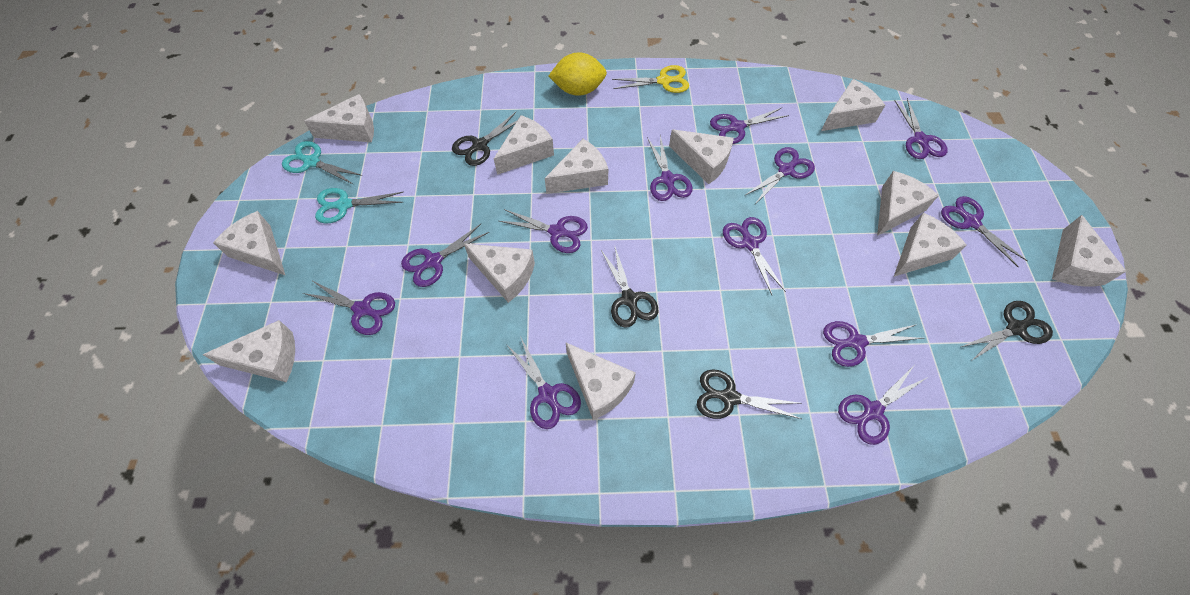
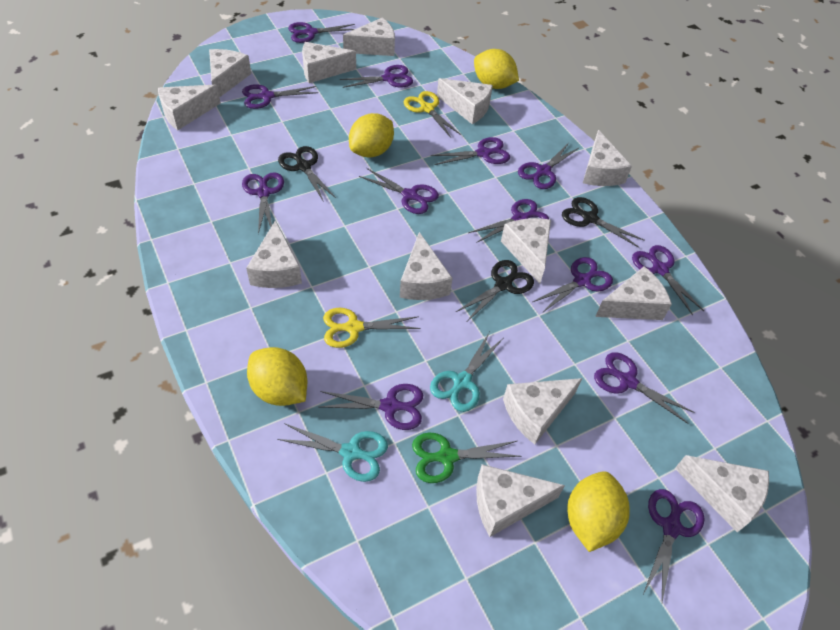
black scissors: [452,112,517,166] [601,245,658,328] [697,369,801,419] [961,301,1053,361] = 4 -> [278,146,336,202] [456,260,534,321] [562,197,645,248] = 3
green scissors: none = 0 -> [412,433,522,483] = 1
purple scissors: [303,280,395,335] [401,223,489,287] [499,209,588,253] [506,336,581,429] [647,135,693,201] [710,108,789,144] [723,217,786,295] [744,147,815,204] [823,321,923,367] [838,366,928,445] [894,98,948,159] [941,196,1028,268] = 12 -> [242,84,318,109] [242,172,284,234] [288,22,355,43] [319,384,423,430] [340,65,413,88] [359,168,439,214] [431,137,510,165] [468,199,549,243] [518,143,580,189] [533,257,613,313] [594,352,695,424] [632,245,704,315] [643,489,705,602] = 13
white cheese: [203,320,295,382] [213,211,286,276] [304,94,374,142] [464,243,535,303] [494,115,554,175] [545,139,608,194] [566,343,636,420] [669,129,734,184] [821,79,885,131] [877,171,939,236] [894,213,967,277] [1052,215,1126,287] = 12 -> [158,85,221,130] [209,49,251,97] [246,220,302,288] [302,42,356,83] [343,18,395,56] [400,232,453,300] [437,78,493,124] [476,464,565,537] [501,218,551,284] [503,378,582,444] [583,130,632,186] [595,266,672,320] [675,455,769,532] = 13
yellow lemon: [549,52,607,96] = 1 -> [247,347,307,406] [349,113,394,158] [474,49,519,89] [567,471,630,552] = 4
yellow scissors: [612,65,689,93] = 1 -> [323,308,421,348] [404,91,461,138] = 2

